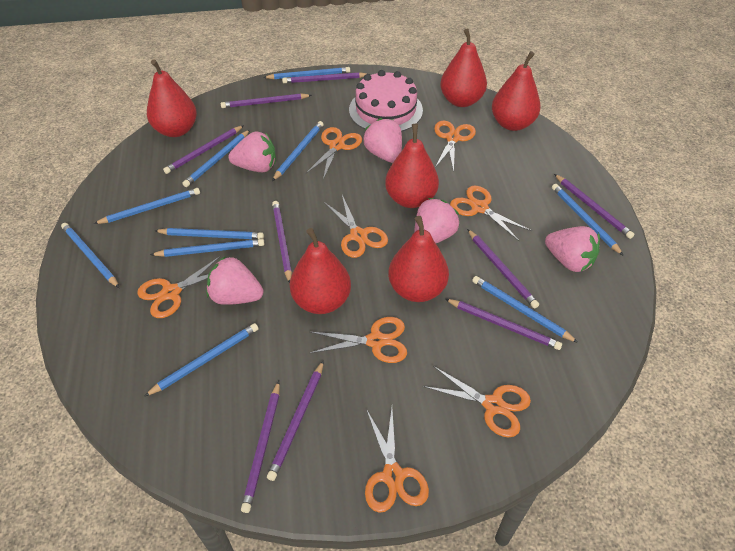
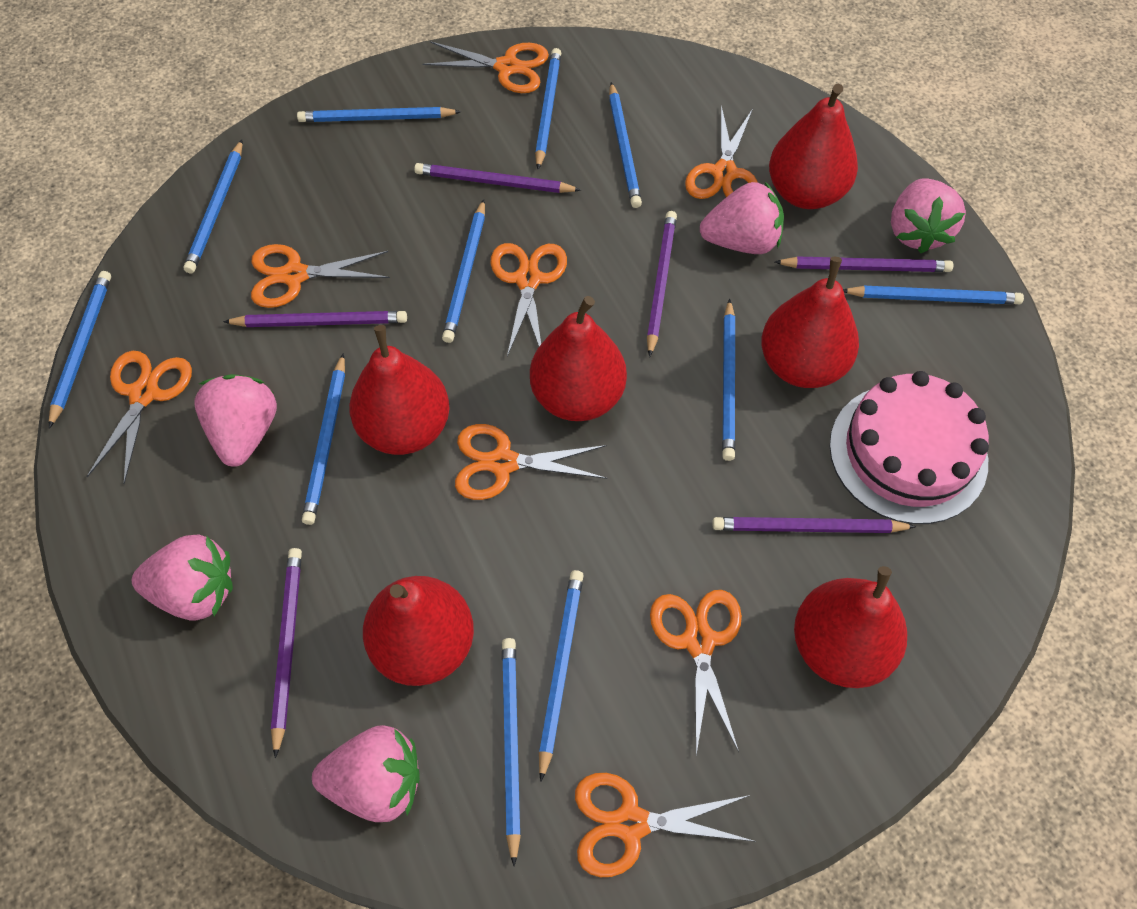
blue pencil: [61,223,119,288] [94,188,200,224] [145,323,259,396] [150,239,264,257] [155,228,264,239] [182,130,250,187] [263,67,350,79] [272,121,324,181] [472,276,578,343] [552,184,624,256] = 10 -> [49,271,111,428] [184,140,242,274] [297,107,461,122] [302,353,345,525] [442,199,485,343] [502,638,521,867] [535,48,561,169] [539,570,584,782] [609,82,642,208] [722,299,735,461] [843,286,1024,304] = 11
purple pencil: [163,125,244,174] [221,93,312,108] [241,381,280,513] [267,360,324,481] [272,201,292,283] [282,72,370,83] [445,299,562,350] [467,229,539,309] [554,174,634,239] = 9 -> [223,311,407,327] [271,548,302,758] [414,163,581,193] [647,211,677,357] [712,517,916,533] [775,256,953,272] = 6

